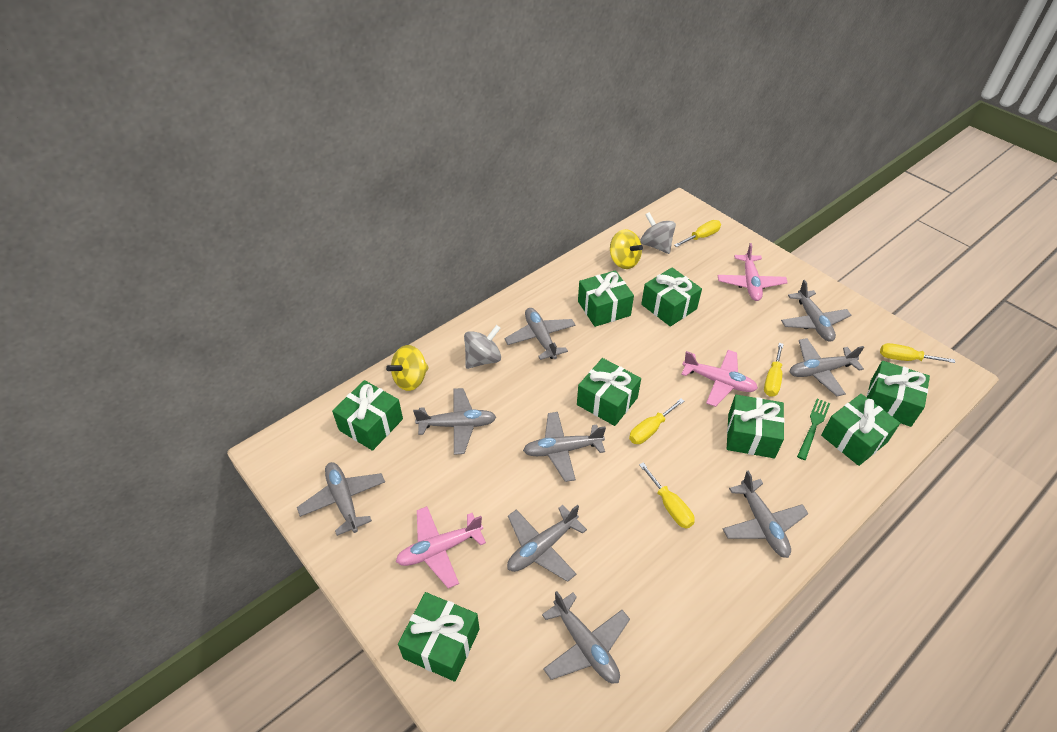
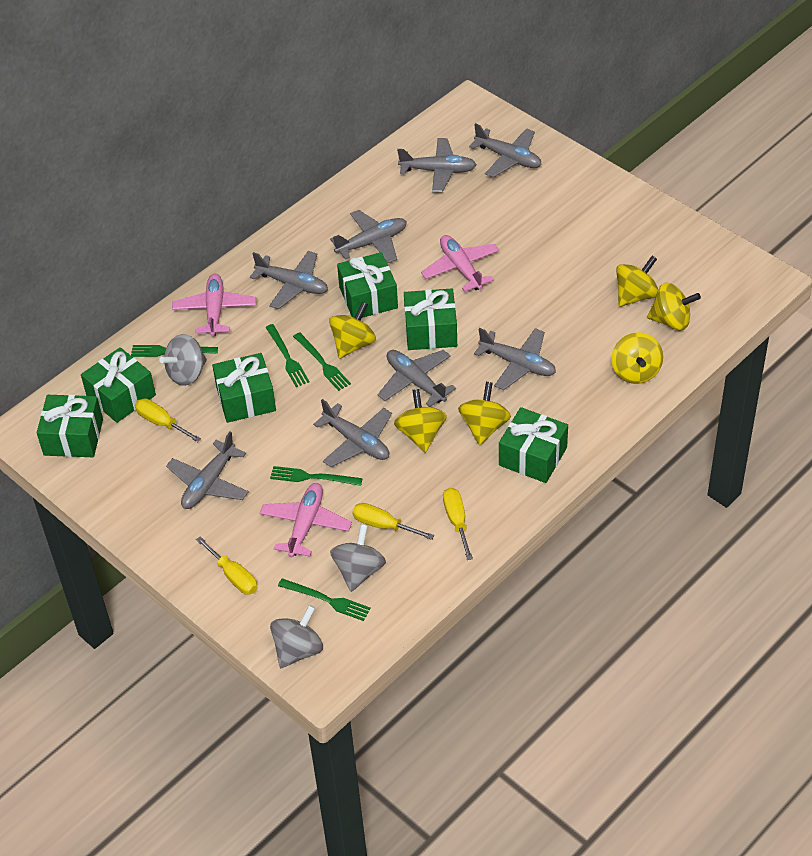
green fork: [797,398,830,460] = 1 -> [131,345,218,357] [265,324,310,387] [270,466,363,486] [278,578,371,621] [293,332,351,391] = 5
green gift: [332,380,403,451] [398,592,479,682] [577,358,641,426] [578,270,634,327] [641,267,702,327] [727,395,785,458] [821,394,900,466] [866,361,930,427] = 8 -> [37,395,103,457] [81,347,156,423] [212,353,276,423] [337,252,398,318] [404,288,457,350] [499,407,568,483] = 6
grey plane: [297,462,385,536] [413,388,496,455] [505,308,576,360] [507,505,587,582] [523,412,606,482] [542,591,630,684] [723,470,809,558] [781,280,851,342] [790,338,864,396] = 9 -> [166,431,249,509] [250,251,328,309] [313,399,392,467] [330,210,407,263] [378,350,456,407] [397,138,476,193] [469,123,542,178] [474,328,556,390] = 8
grey spinning top: [464,325,501,369] [641,212,676,254] = 2 -> [160,334,207,386] [270,605,323,668] [330,524,386,592] = 3
yellow screwdriver: [629,398,684,444] [639,462,695,528] [674,220,721,247] [764,343,784,397] [880,343,955,363] = 5 -> [135,399,201,442] [196,536,258,595] [352,503,435,540] [443,488,473,560] = 4
yellow spinning top: [386,345,429,391] [610,229,643,269] = 2 -> [329,302,376,359] [394,389,447,453] [458,382,511,445] [611,333,663,384] [616,255,658,307] [647,283,701,330] = 6

